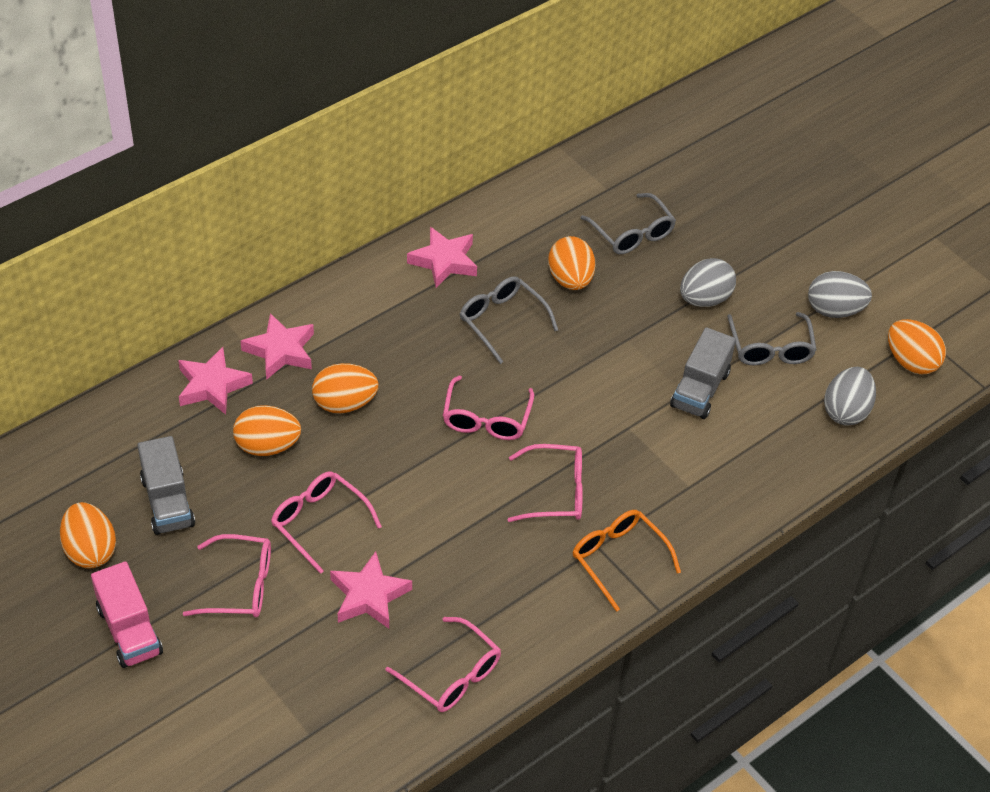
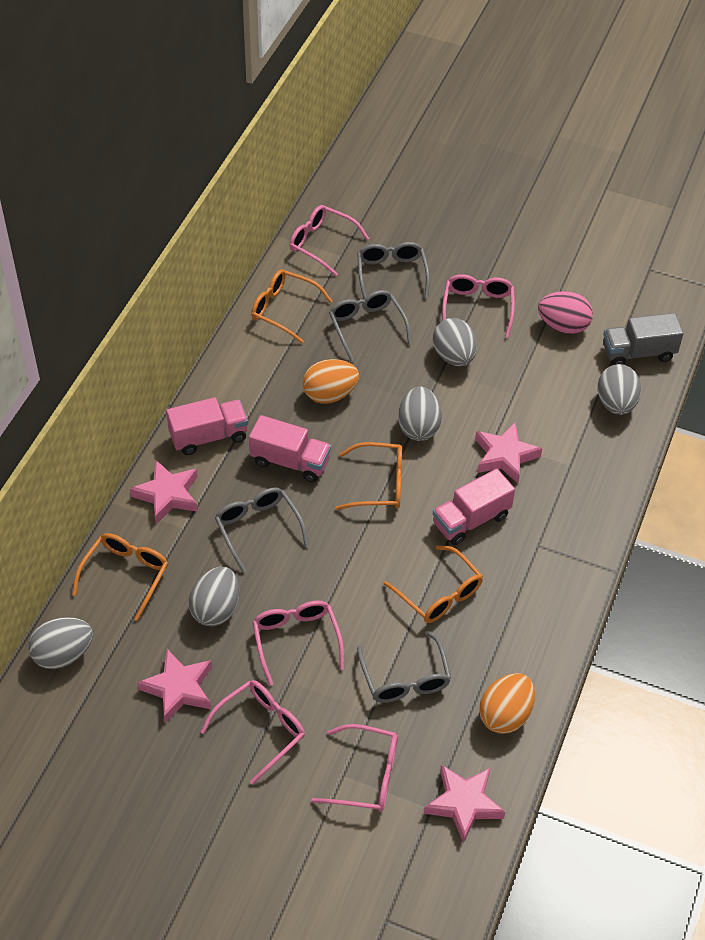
grey egg: [680,258,736,307] [808,271,872,318] [824,367,876,426] = 3 -> [28,617,93,669] [189,567,239,626] [398,386,442,441] [433,318,477,366] [597,364,641,415] = 5
grey glasses: [460,276,558,364] [581,193,676,254] [727,312,817,365] = 3 -> [215,487,309,573] [329,290,412,361] [357,242,430,299] [357,631,451,703] = 4
grey truck: [137,436,195,535] [670,327,736,419] = 2 -> [603,313,684,365] = 1
orange egg: [60,502,116,569] [233,405,301,456] [312,363,378,413] [548,236,595,290] [888,319,946,375] = 5 -> [303,359,359,404] [479,673,535,734] = 2
orange glasses: [573,510,681,612] = 1 -> [72,533,168,621] [251,269,332,343] [336,442,402,510] [383,545,483,623] = 4
pink egg: none = 0 -> [538,291,593,334] = 1
pink truck: [91,561,163,668] = 1 -> [166,397,248,455] [249,415,331,482] [433,469,515,545] = 3

